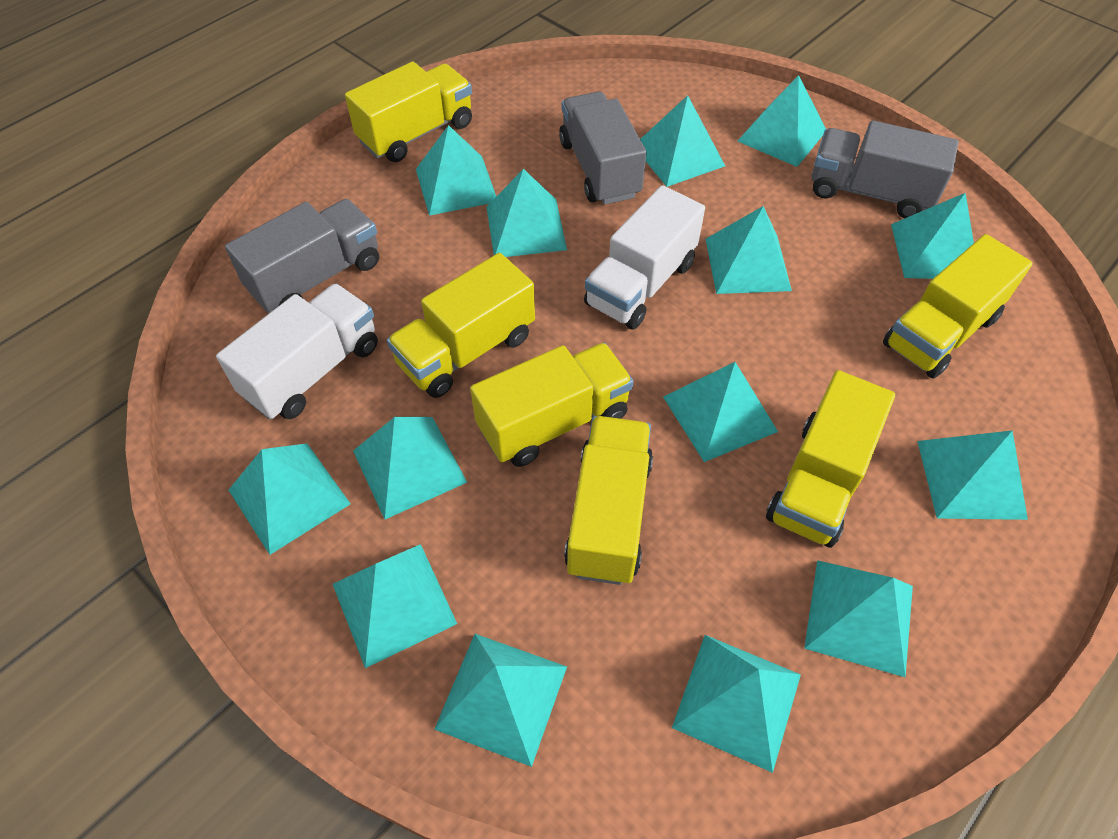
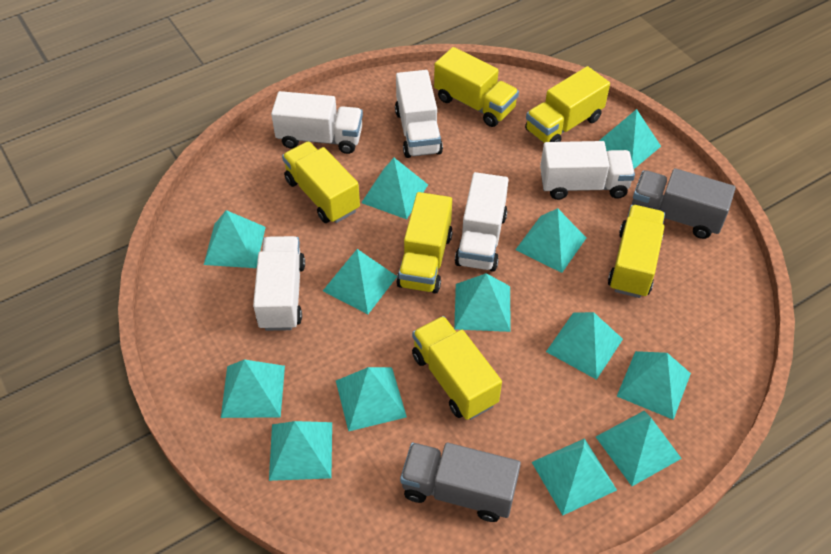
grey truck: [225,199,379,313] [559,92,647,205] [812,120,959,218] = 3 -> [400,443,521,522] [632,168,736,239] = 2
turquoise pyramid: [229,443,351,555] [333,544,457,668] [353,417,467,519] [416,125,496,216] [434,634,567,767] [486,169,567,257] [640,95,725,187] [663,362,778,462] [672,635,801,773] [706,206,792,294] [738,75,826,167] [804,560,913,677] [891,193,974,279] [917,430,1028,520] = 14 -> [204,210,266,268] [221,360,285,418] [269,421,332,481] [323,249,397,314] [336,367,407,432] [361,158,428,219] [454,273,511,332] [515,208,586,273] [532,438,617,515] [546,312,623,380] [596,411,682,486] [599,109,661,169] [617,351,691,420] = 13
white truck: [216,284,378,419] [584,185,705,330] = 2 -> [253,236,305,331] [271,91,363,154] [395,70,443,158] [455,172,509,272] [540,141,635,200] = 5

